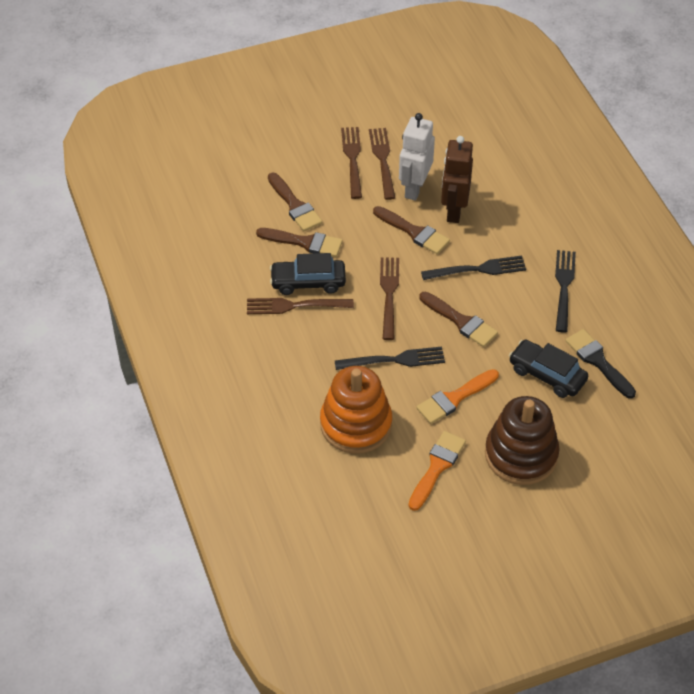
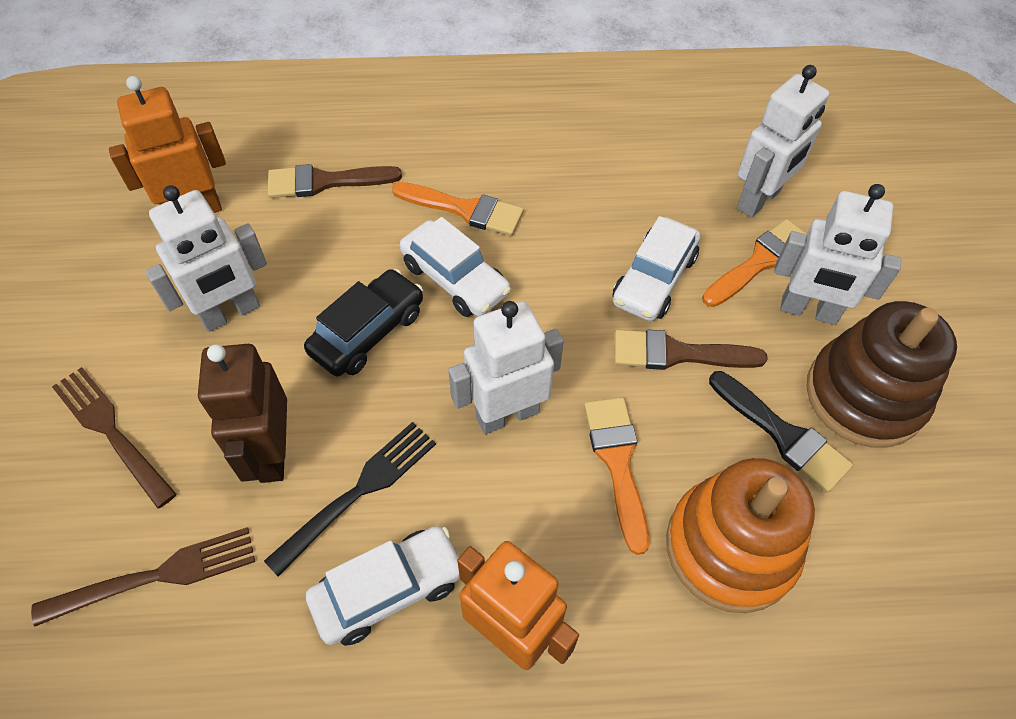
black car: [270,253,346,295] [509,340,588,398] = 2 -> [304,269,423,376] = 1
black fork: [335,346,445,370] [421,256,526,280] [555,250,576,333] = 3 -> [264,422,436,576] = 1
brown brush: [256,228,343,257] [268,173,322,231] [373,206,450,254] [419,291,498,347] = 4 -> [268,164,402,198] [615,330,768,370] = 2
brown fork: [247,298,354,314] [341,127,362,199] [369,128,395,200] [380,257,399,340] = 4 -> [31,527,255,627] [52,367,177,509] = 2
orange brush: [408,431,466,511] [416,369,499,424] = 2 -> [392,182,524,236] [584,397,649,555] [702,219,807,307] = 3
orange robot: none = 0 -> [109,76,226,213] [457,541,579,670] = 2
white car: none = 0 -> [306,526,460,646] [400,217,511,317] [613,216,701,321] = 3
white robot: [399,113,435,201] = 1 -> [145,185,267,332] [448,301,564,434] [737,65,830,218] [774,184,901,325] = 4

